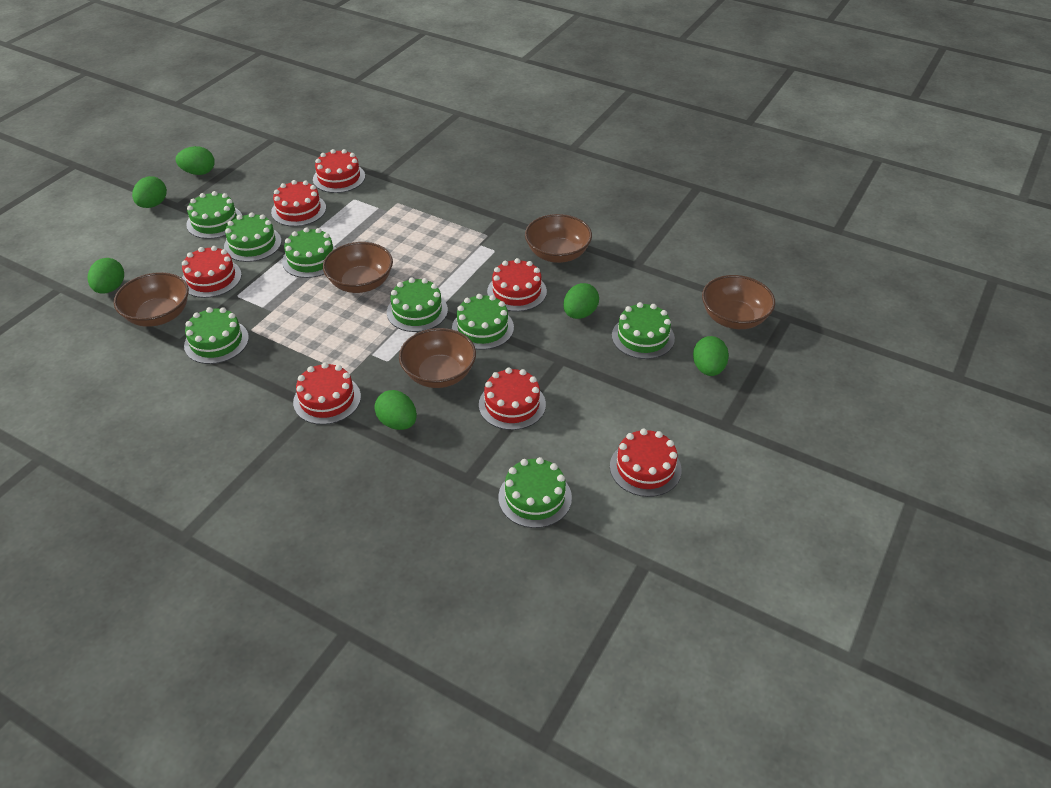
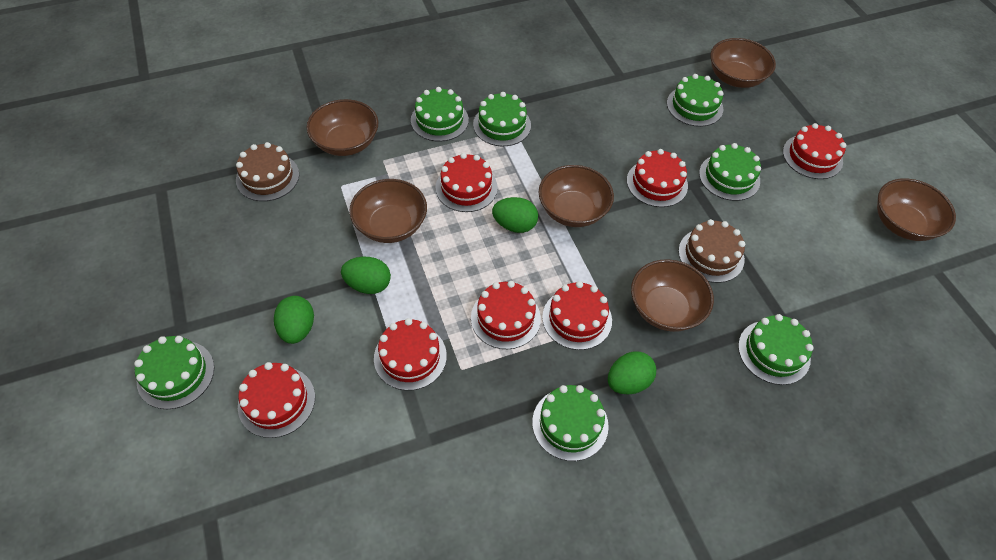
brown bowl: [114,272,189,327] [323,242,393,293] [399,328,476,388] [525,214,592,263] [702,275,775,329] = 5 -> [306,99,378,156] [349,179,427,243] [539,165,614,227] [631,259,714,332] [710,38,776,88] [877,178,956,241] = 6
brown cake: none = 0 -> [236,142,299,201] [679,219,745,283] = 2
green cake: [184,307,249,364] [186,191,242,239] [224,212,281,262] [282,227,336,278] [387,278,448,332] [452,294,514,350] [498,457,572,528] [612,302,675,359] = 8 -> [134,336,214,409] [411,87,469,141] [473,92,531,146] [532,385,609,461] [667,74,724,127] [699,143,761,201] [738,314,814,385] = 7
green egg: [88,258,124,294] [132,176,167,208] [176,146,215,175] [374,390,417,430] [563,283,599,319] [693,336,729,376] = 6 -> [274,296,314,344] [341,257,391,294] [492,197,538,233] [608,351,656,395] = 4

